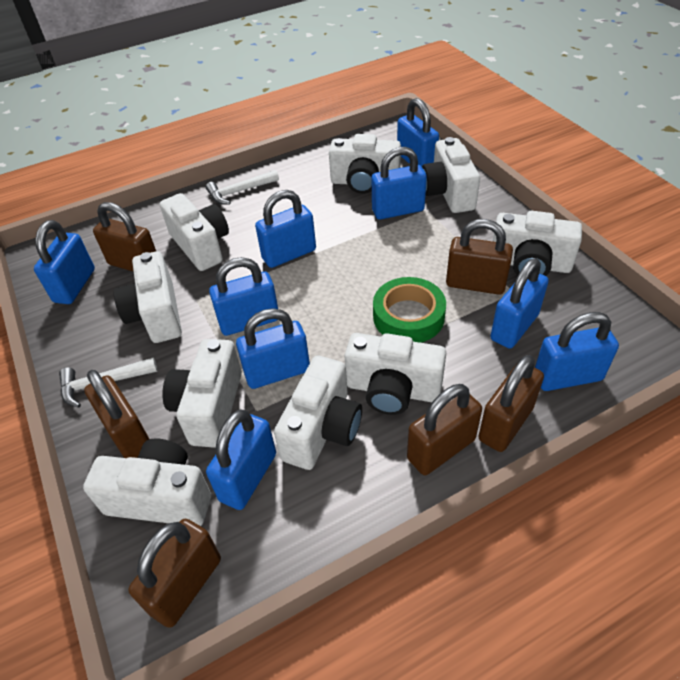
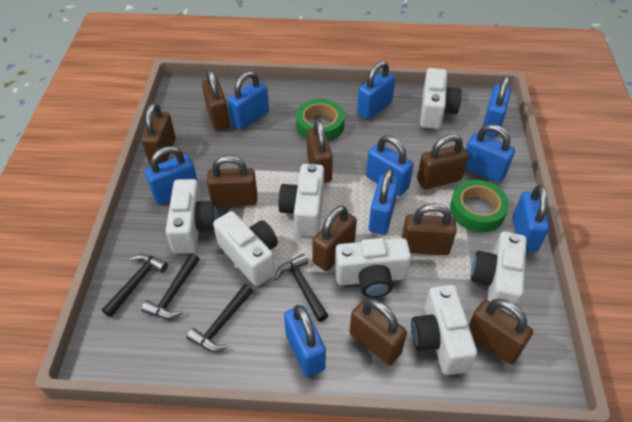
black hammer: none = 0 -> [102,254,168,317] [141,253,200,319] [186,284,253,352] [275,254,329,322] = 4
brown padlock: [84,370,149,458] [93,202,156,272] [128,519,221,628] [407,384,482,475] [446,219,513,295] [478,355,544,452] = 6 -> [142,103,176,164] [202,69,230,130] [207,155,257,207] [307,119,333,183] [312,205,357,271] [350,299,407,365] [402,203,457,255] [417,134,469,190] [469,299,533,364] = 9
green tape: [373,277,446,343] = 1 -> [296,99,345,142] [450,180,509,232] = 2
white camera: [83,438,211,526] [114,251,182,343] [160,193,229,271] [162,339,242,448] [274,355,362,470] [329,134,401,194] [344,333,446,415] [422,137,480,213] [493,211,582,276] = 9 -> [166,179,218,254] [213,211,278,286] [278,164,324,237] [335,238,411,298] [411,285,477,375] [420,68,462,129] [471,232,527,315] = 7
white hammer: [59,357,158,408] [206,170,279,205] = 2 -> none = 0

